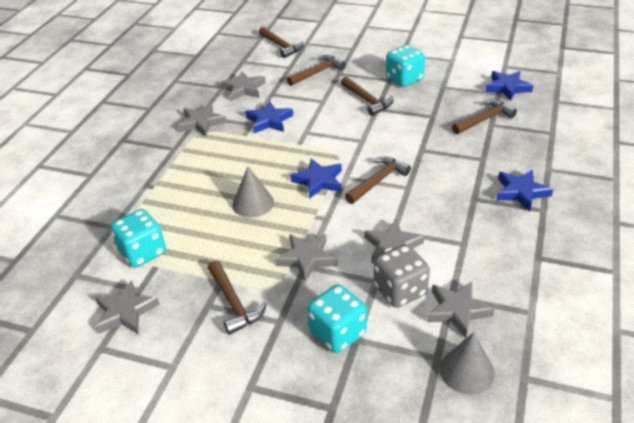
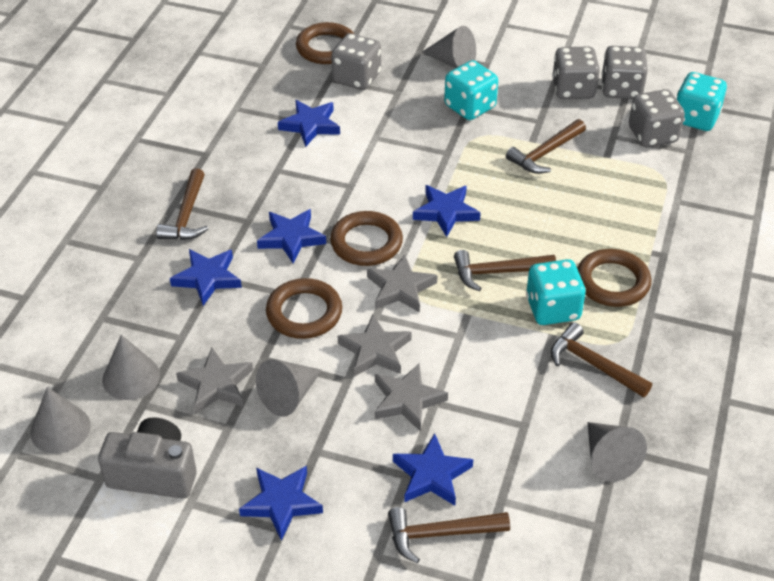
blue star: [245,101,293,133] [290,159,342,199] [485,71,534,101] [496,170,553,212] = 4 -> [170,249,242,306] [239,466,323,541] [257,209,326,264] [278,100,340,147] [393,433,473,506] [413,185,481,237] = 6
brown hammer: [208,261,266,335] [259,27,303,58] [287,55,346,86] [341,77,393,116] [345,157,411,204] [452,99,517,134] = 6 -> [156,168,208,240] [388,507,510,563] [454,250,556,291] [506,119,586,173] [551,322,652,398] = 5
brown ring: none = 0 -> [266,278,342,339] [296,22,354,64] [330,211,403,266] [577,249,651,307] = 4
grey camera: none = 0 -> [98,417,197,499] = 1
grey cone: [232,166,274,218] [440,332,495,395] = 2 -> [30,387,91,454] [102,335,160,400] [256,360,322,417] [422,26,476,68] [587,422,647,482] = 5
grey dice: [374,244,430,308] = 1 -> [331,33,381,90] [552,46,600,99] [601,46,648,99] [629,89,685,147] = 4
grey star: [95,280,160,334] [178,103,227,137] [221,71,266,101] [275,234,337,282] [364,220,424,264] [427,282,495,338] = 6 -> [176,348,253,413] [338,315,412,377] [367,254,437,313] [374,363,448,432] = 4

